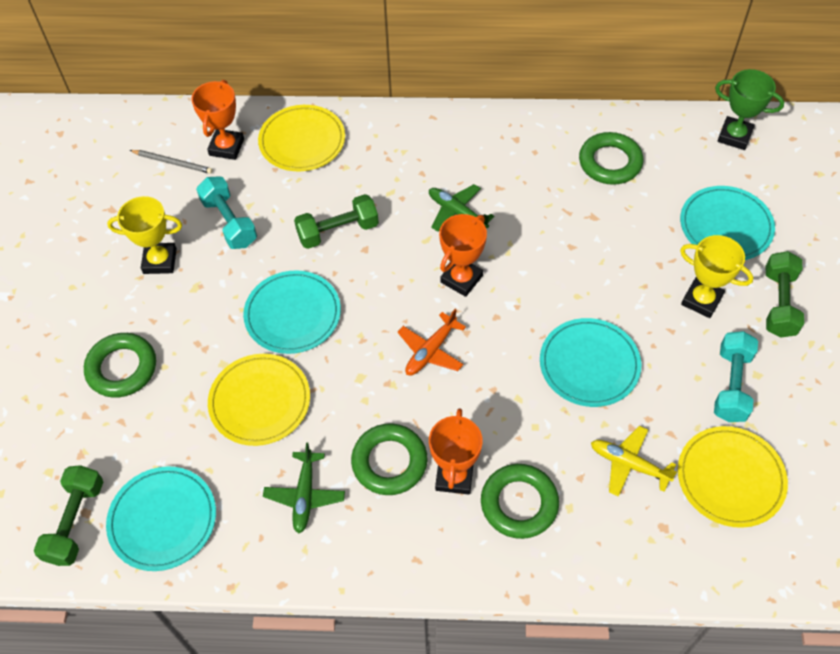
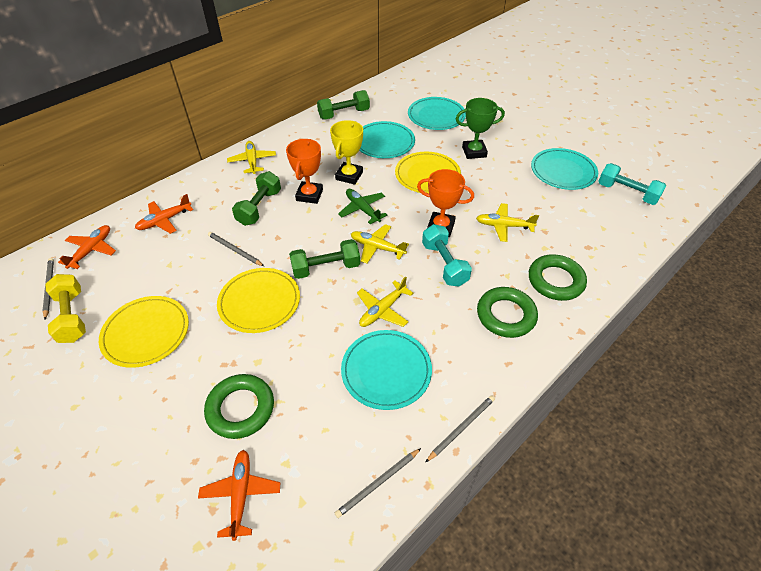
green plane: [263,443,345,534] [429,184,494,232] = 2 -> [338,189,388,224] = 1
green ring: [84,333,156,398] [351,423,427,495] [481,464,559,539] [579,132,643,185] = 4 -> [204,374,274,439] [477,287,538,338] [529,254,587,301] = 3
grey pencil: [130,150,213,174] = 1 -> [42,258,54,320] [208,232,264,266] [335,448,421,518] [425,395,495,463] = 4
orange plane: [397,309,466,376] = 1 -> [58,225,116,269] [135,194,193,234] [198,450,280,541] = 3
orange trophy: [191,80,244,160] [429,408,483,495] [439,214,487,297] = 3 -> [286,139,323,204] [417,169,474,237] = 2
yellow dumbbell: none = 0 -> [45,274,86,343] = 1
yellow plane: [591,426,677,497] = 1 -> [227,141,276,174] [351,224,409,264] [357,276,413,327] [476,203,539,242] = 4
yellow trophy: [107,196,182,274] [680,235,753,318] = 2 -> [330,120,363,185] = 1

